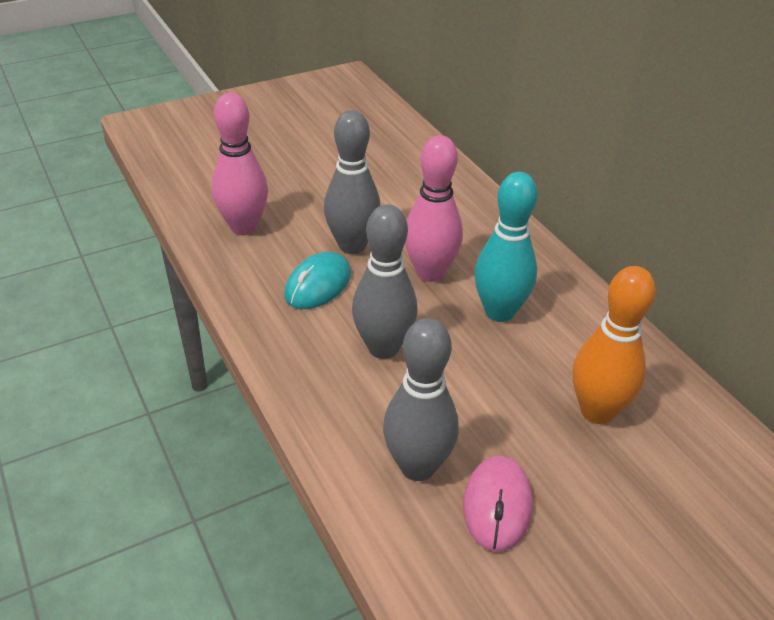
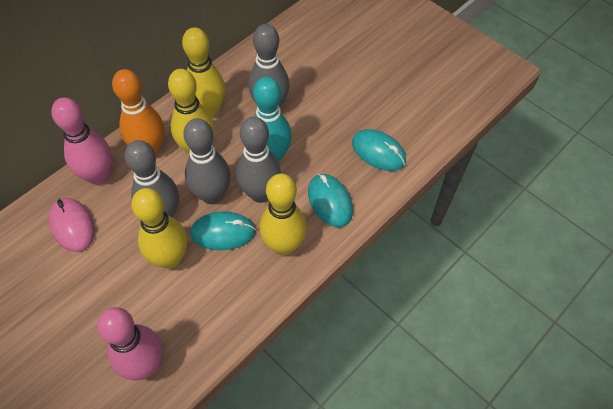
grey bowling pin: [324,110,380,254] [352,204,418,359] [383,318,459,481] = 3 -> [124,140,179,217] [183,118,231,204] [236,117,281,203] [248,24,290,108] = 4
turquoise mouse: [284,252,351,309] = 1 -> [190,211,256,250] [308,174,353,227] [352,129,406,171] = 3
yellow bowling pin: none = 0 -> [131,188,187,269] [168,69,215,155] [182,27,226,118] [259,173,307,255] = 4

